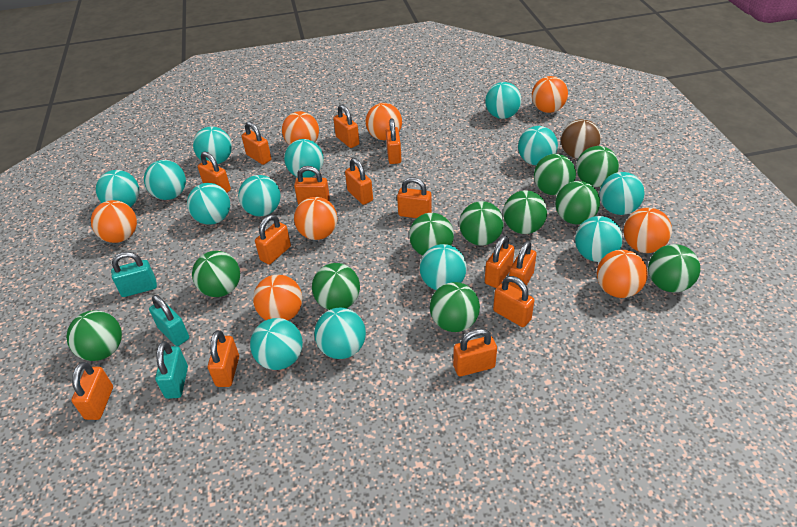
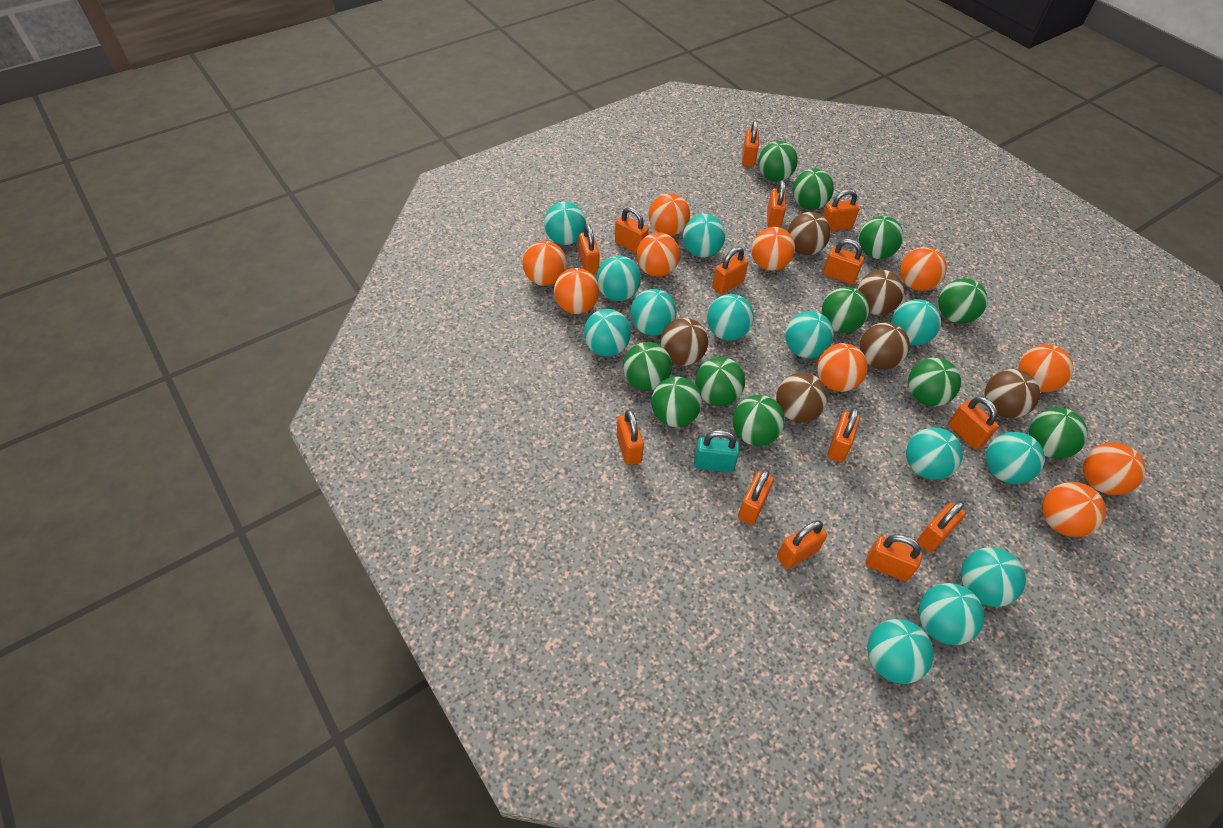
brown ball: [561,119,601,159] = 1 -> [661,318,708,366] [776,372,828,423] [787,212,830,255] [857,270,904,315] [860,322,910,370] [985,369,1040,418] = 6
orange ball: [91,200,137,243] [253,275,302,320] [282,111,319,145] [294,197,337,240] [366,103,402,140] [532,76,568,113] [597,250,648,298] [623,208,672,253] = 8 -> [522,241,567,286] [554,268,599,314] [636,232,680,277] [649,193,690,236] [751,227,795,271] [817,343,868,392] [900,247,947,291] [1018,344,1073,392] [1042,482,1106,537] [1083,442,1146,495] = 10
turquoise padlock: [111,252,157,297] [149,295,189,346] [155,341,188,399] = 3 -> [694,430,739,472] = 1

